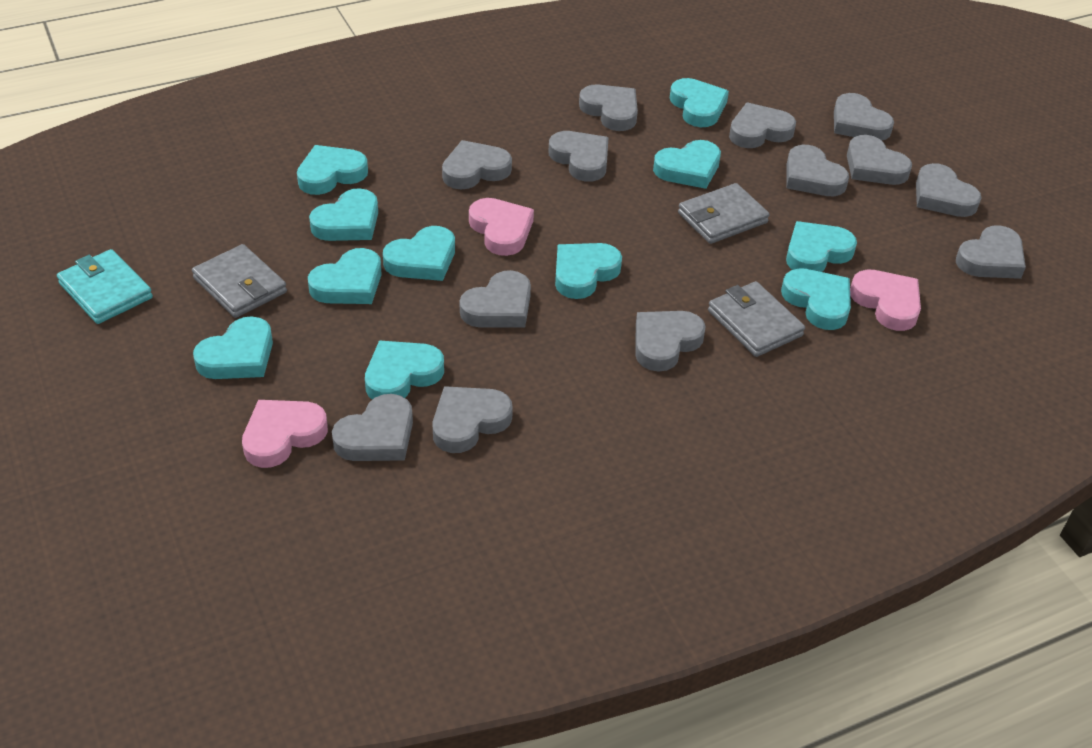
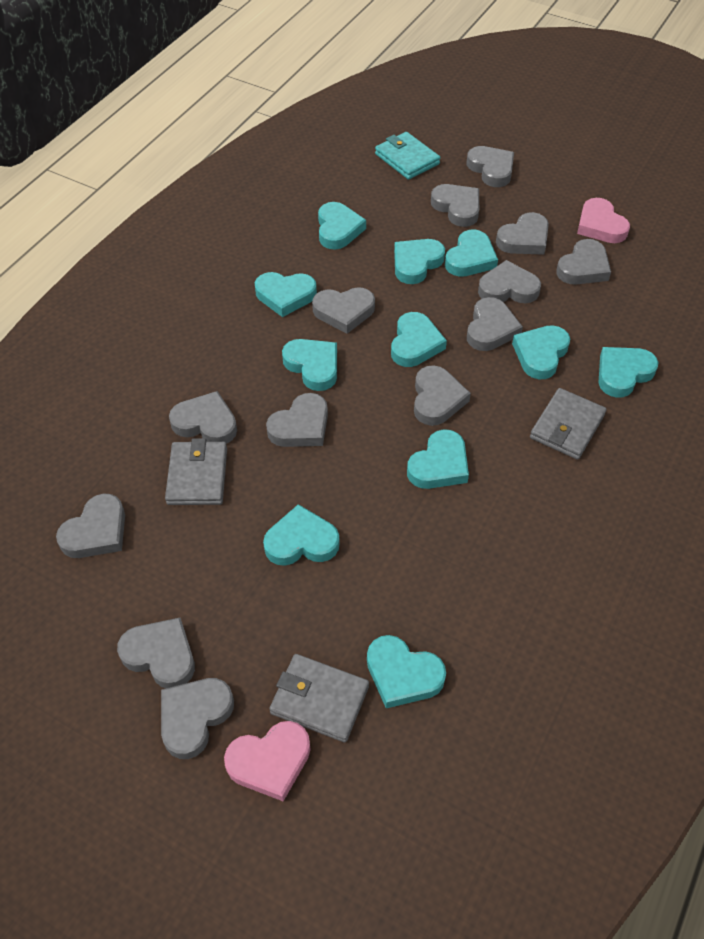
pink heart: [242,400,328,468] [469,198,534,256] [850,269,921,331] = 3 -> [224,721,311,801] [577,198,630,243] = 2

